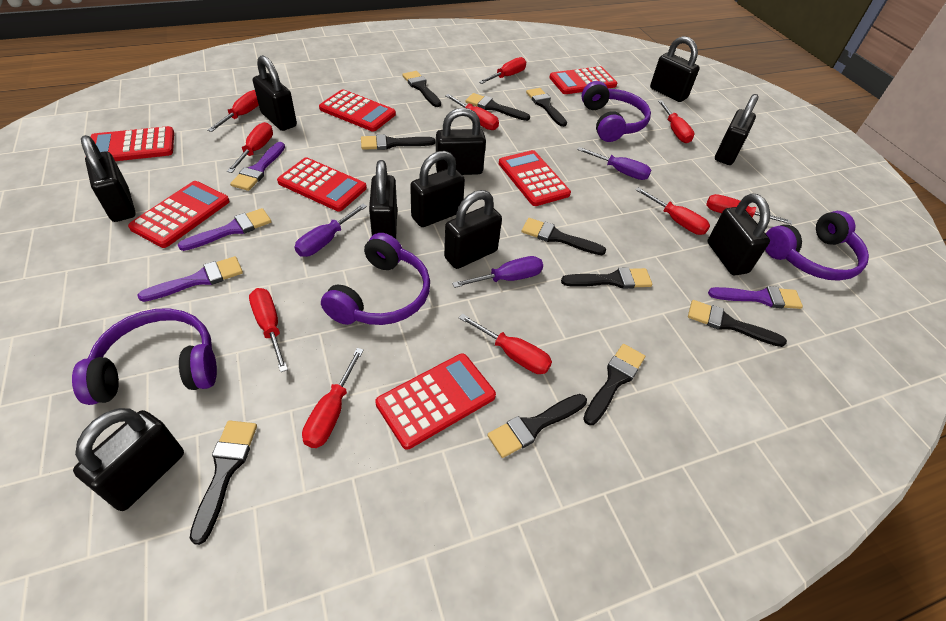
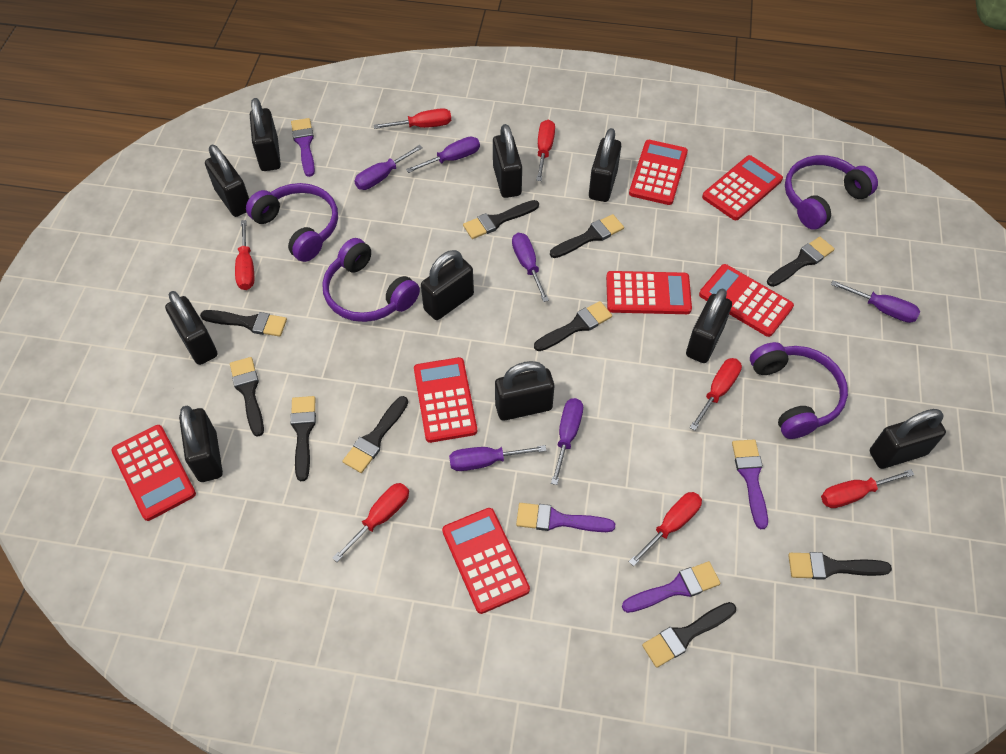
purple screwdriver: [295,204,367,257] [452,256,543,288] [577,147,651,180] = 3 -> [354,145,423,190] [406,136,480,173] [449,445,547,471] [512,233,549,302] [551,398,583,485] [831,280,920,323] = 6
red screwdriver: [208,90,259,132] [227,122,273,173] [249,288,288,372] [302,348,364,448] [445,94,499,130] [459,314,552,374] [479,57,526,84] [635,187,710,235] [658,100,695,143] [706,194,792,224] = 10 -> [235,220,254,290] [332,483,409,562] [374,108,451,129] [536,119,555,181] [629,492,702,566] [690,358,742,431] [821,469,914,508] = 7

